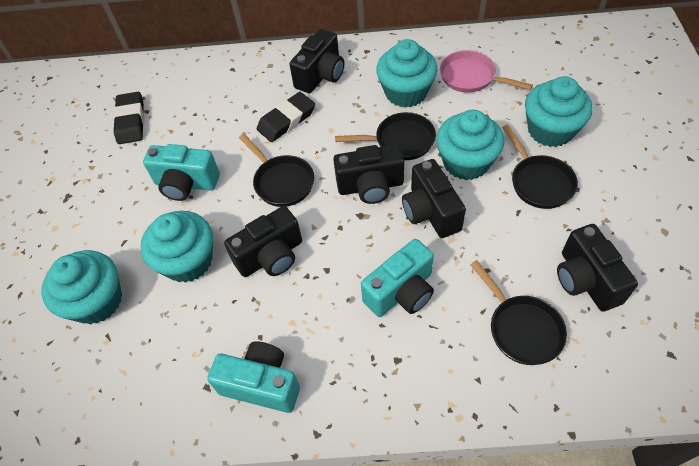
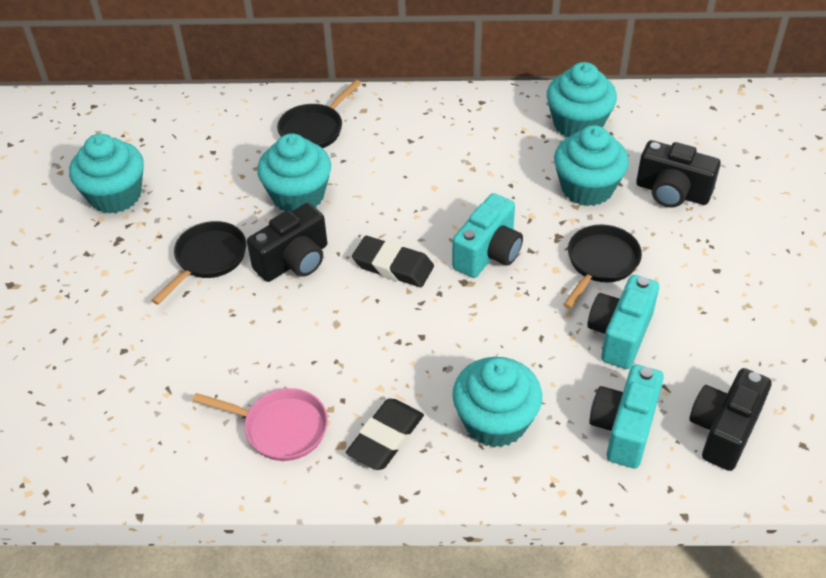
black camera: [224,206,302,277] [289,29,344,93] [333,145,404,204] [402,159,466,238] [557,224,638,312] = 5 -> [247,203,327,282] [636,140,721,207] [689,368,772,471] = 3
black pan: [239,134,314,207] [335,112,436,160] [470,260,567,365] [502,125,578,209] = 4 -> [151,221,246,305] [277,80,361,148] [563,225,642,309] = 3

